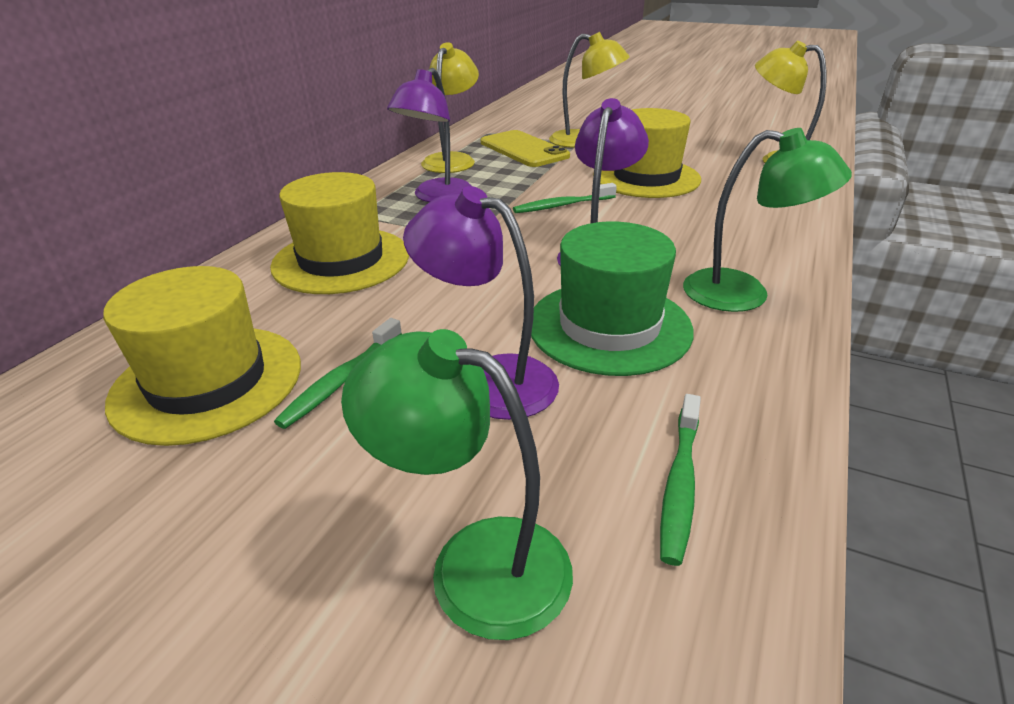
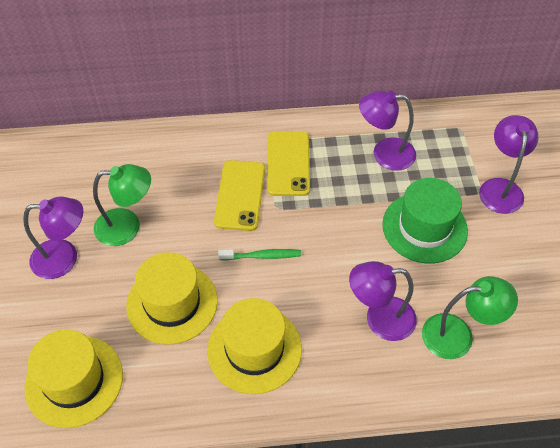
green toothbrush: [274,318,402,429] [513,183,617,213] [660,394,701,566] = 3 -> [218,249,301,261] = 1
purple lamp: [387,68,472,202] [403,186,559,420] [557,98,649,266] = 3 -> [23,197,83,279] [349,261,417,341] [359,90,416,171] [479,115,539,214] = 4
yellow lamp: [421,42,479,173] [549,32,630,148] [755,41,827,163] = 3 -> none = 0
yellow phone: [481,130,570,167] = 1 -> [214,160,265,231] [267,131,310,196] = 2

